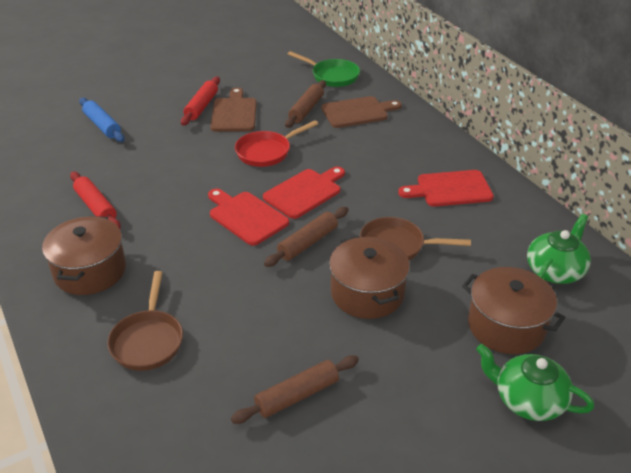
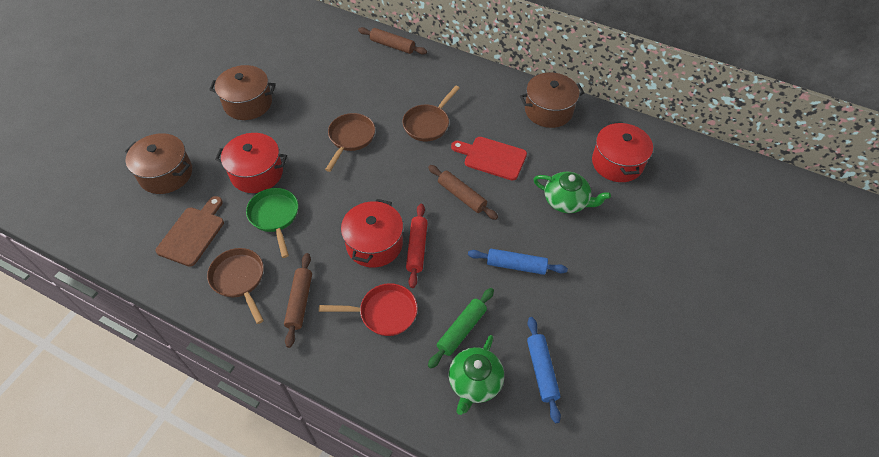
blue rolling pin: [79,98,125,142] = 1 -> [468,249,568,275] [527,317,561,423] = 2
brown cutting board: [210,87,257,132] [322,96,402,128] = 2 -> [156,196,224,267] = 1
brown pan: [107,271,183,371] [360,217,471,260] = 2 -> [207,248,264,324] [325,113,375,172] [402,86,460,141] = 3
green rolling pin: none = 0 -> [428,288,494,369] = 1
red cutting board: [208,189,289,246] [263,166,345,219] [398,170,494,207] = 3 -> [451,137,527,181] = 1
red pot: none = 0 -> [215,133,287,193] [341,199,403,268] [592,122,653,182] = 3
red rolling pin: [70,171,121,229] [181,77,220,126] = 2 -> [406,204,428,288] = 1

